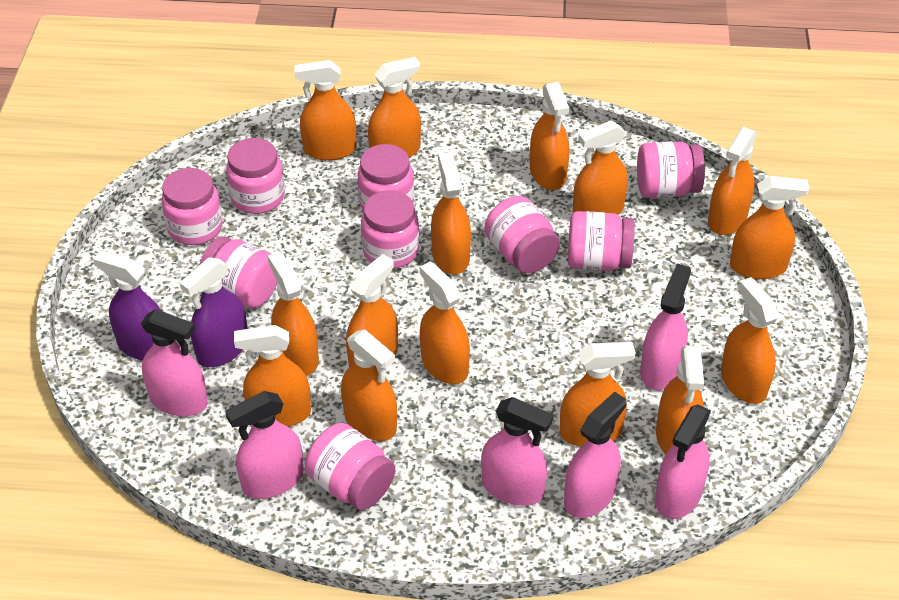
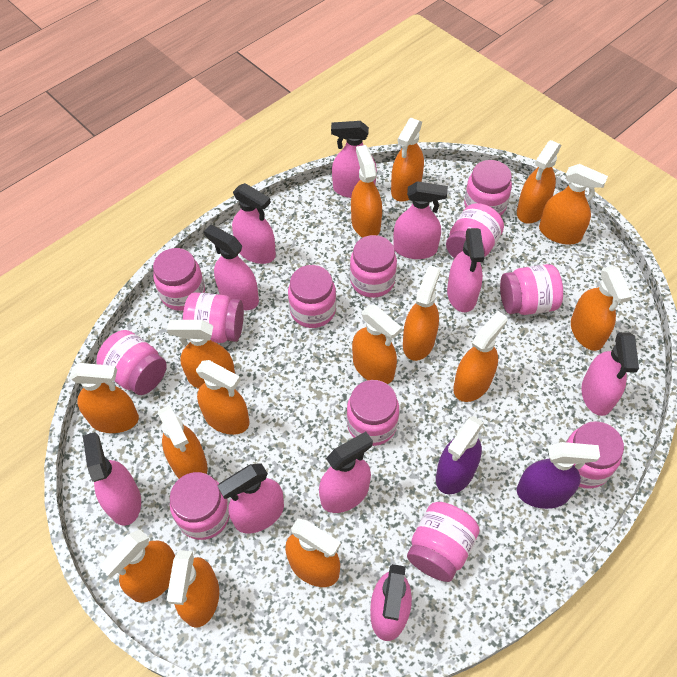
pink jar: [161,168,223,245] [200,236,277,308] [226,138,285,214] [305,423,395,510] [358,144,414,211] [361,190,419,269] [484,196,560,273] [568,211,635,271] [637,142,705,198] = 9 -> [96,330,167,395] [153,248,205,311] [170,472,230,540] [183,292,244,343] [288,265,336,328] [347,380,399,446] [350,235,397,298] [407,502,480,582] [446,203,504,259] [464,160,512,216] [500,264,563,315] [566,421,624,489] = 12
pink spray bottle: [141,309,208,416] [225,391,303,499] [481,397,554,506] [564,392,627,518] [640,264,691,390] [655,405,711,519] = 6 -> [83,432,141,526] [204,225,259,310] [218,463,284,534] [232,183,276,264] [319,432,373,513] [331,121,377,198] [370,564,412,641] [393,181,448,259] [447,228,485,312] [581,332,639,416] = 10

